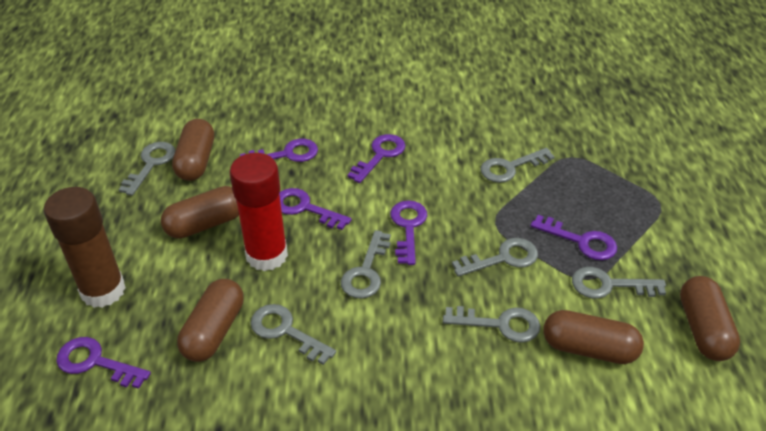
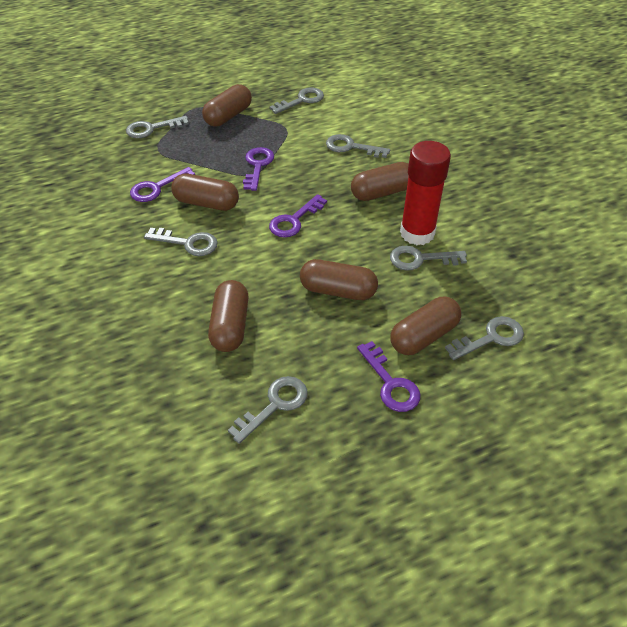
brown capsule: [161,186,239,239] [172,119,214,181] [177,279,244,362] [543,310,644,364] [680,276,740,361] = 5 -> [171,173,239,211] [202,84,252,127] [208,280,249,352] [300,259,378,300] [351,162,409,201] [390,297,461,355] = 6
brown glue stick: [44,187,126,308] = 1 -> none = 0
purple key: [56,337,151,389] [240,139,318,162] [279,188,351,230] [348,134,406,183] [390,200,427,265] [531,215,617,260] = 6 -> [130,167,195,202] [243,147,274,191] [269,194,327,238] [357,341,420,412] = 4

